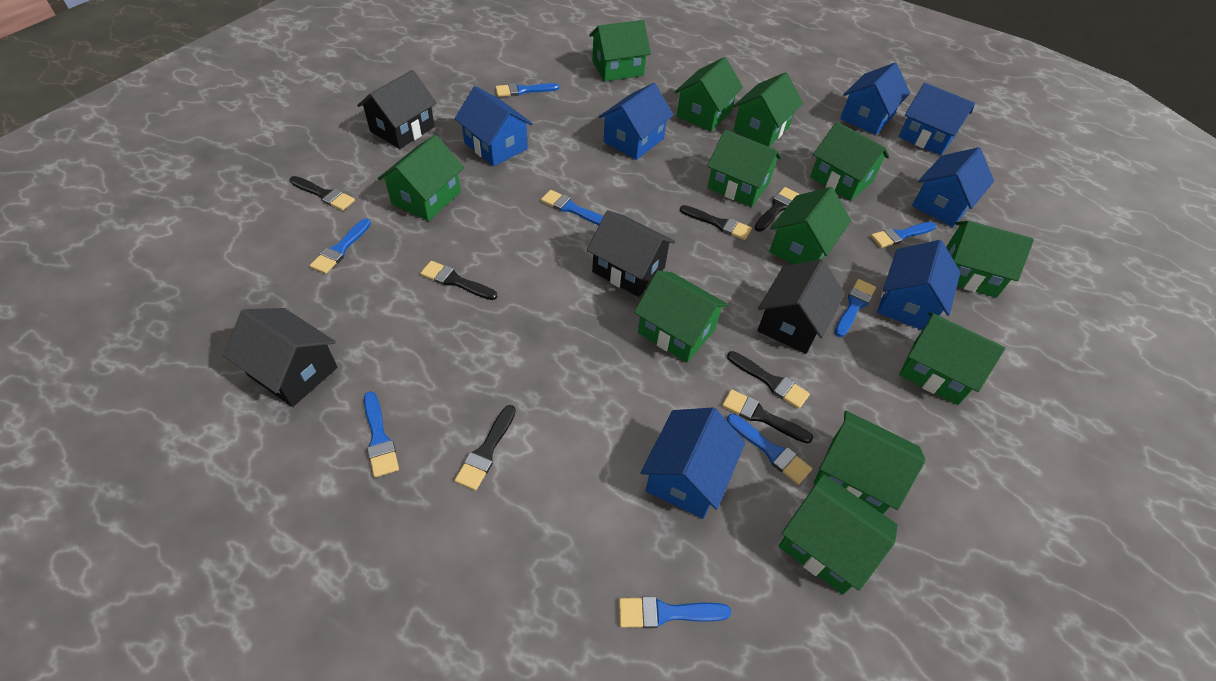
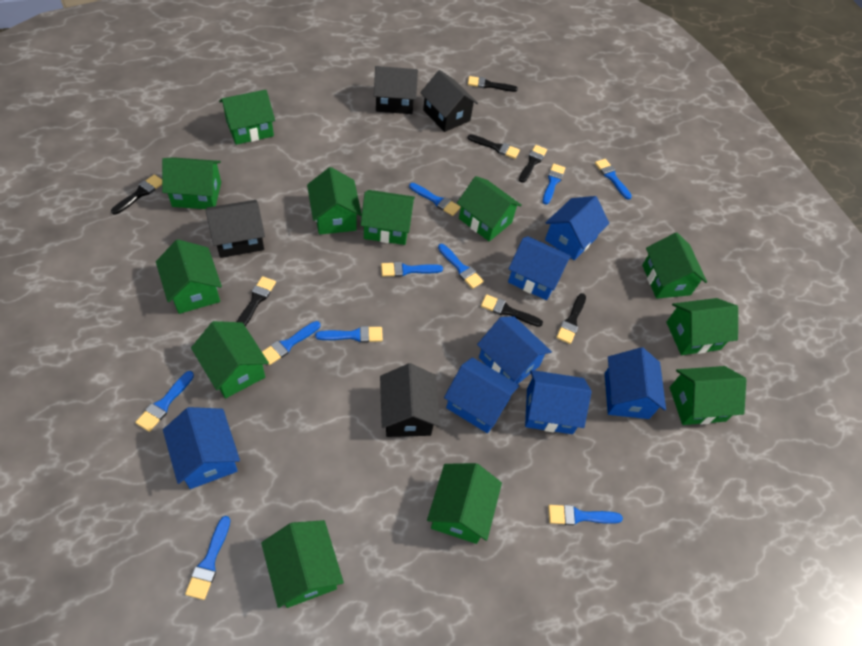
blue brush: [310,218,371,274] [364,391,399,477] [495,83,559,97] [541,190,603,225] [619,596,731,628] [727,414,812,485] [835,279,876,337] [871,222,936,248] = 8 -> [135,371,194,432] [185,516,231,600] [262,321,320,365] [315,326,383,343] [381,262,443,277] [409,183,461,216] [438,244,484,289] [543,163,565,204] [548,505,623,525] [595,159,632,200] = 10

